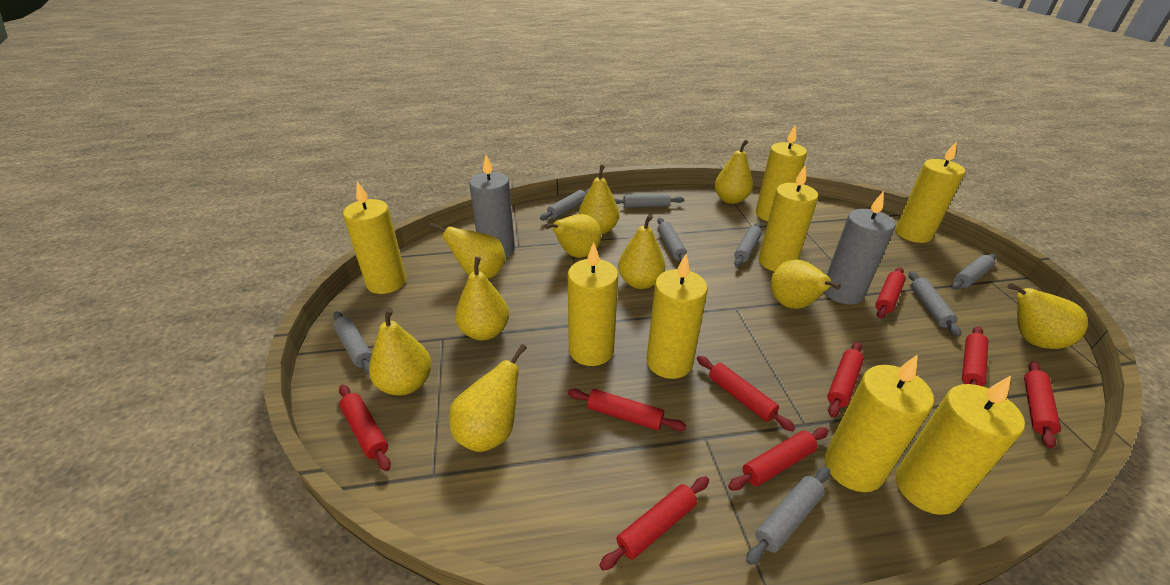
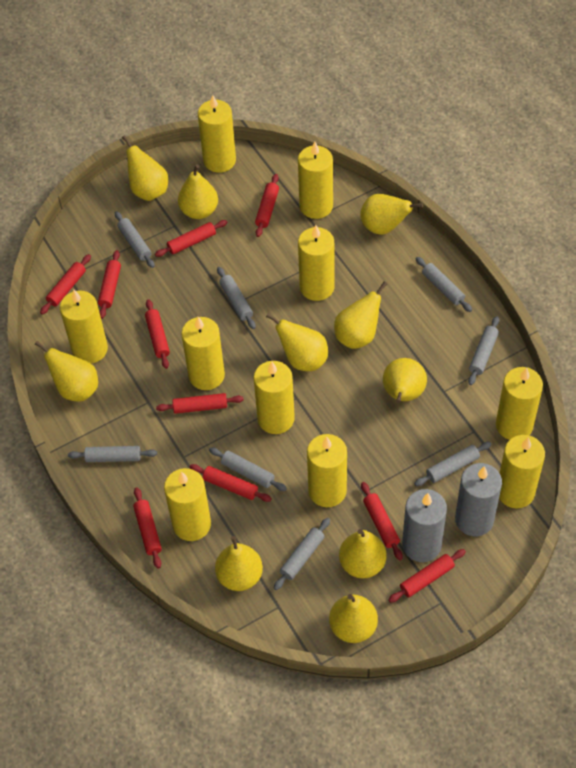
red rolling pin: [339,385,391,471] [568,389,686,431] [599,476,709,570] [697,356,795,432] [728,427,828,491] [827,342,864,418] [875,267,906,319] [962,326,988,386] [1024,361,1061,449] = 9 -> [40,254,91,315] [98,250,121,319] [133,487,162,568] [145,299,170,369] [155,220,228,257] [156,393,244,414] [189,464,272,502] [255,174,279,237] [361,482,403,560] [388,549,466,603] = 10
yellow candle: [343,181,406,294] [568,242,618,366] [646,254,708,379] [756,124,807,221] [759,165,818,271] [824,354,934,492] [895,141,965,243] [896,376,1025,515] = 8 -> [60,290,108,363] [164,468,211,541] [181,317,225,390] [198,95,236,173] [254,361,295,434] [298,142,333,219] [298,225,335,301] [307,434,347,507] [496,367,543,440] [499,435,545,508] = 10

